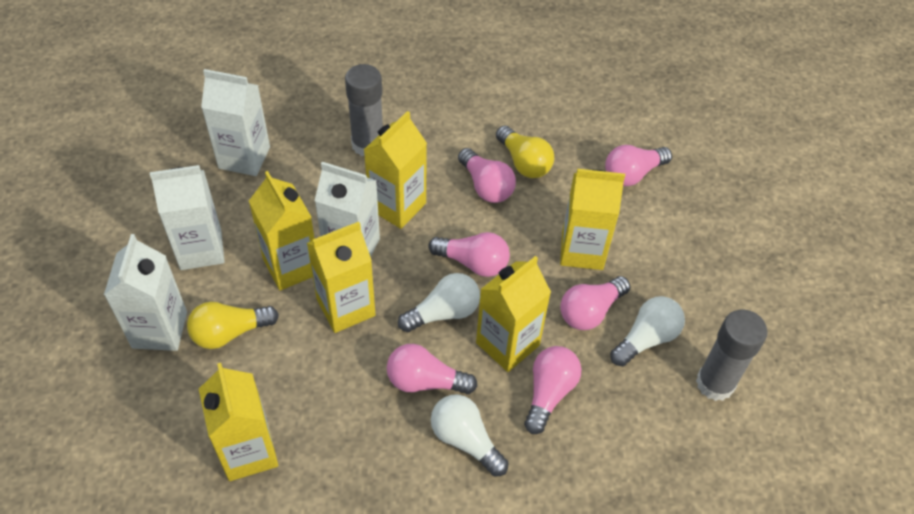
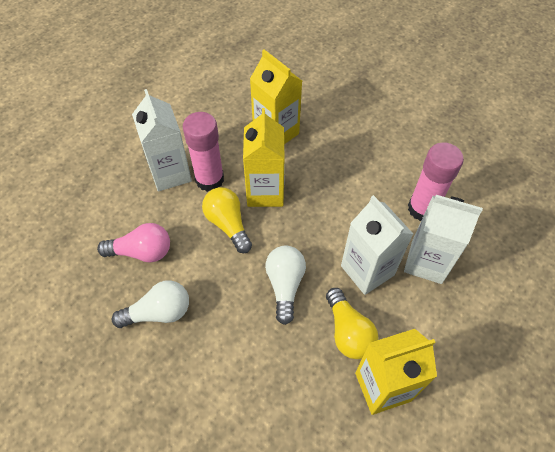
grey glue stick: [345,64,383,156] [696,310,768,401] = 2 -> none = 0
pink glue stick: none = 0 -> [183,112,224,192] [408,142,464,221] = 2
pink light bulb: [387,344,477,394] [428,232,510,277] [458,148,516,203] [524,346,581,434] [560,276,630,330] [605,145,672,186] = 6 -> [97,223,170,263] = 1
white carton: [104,234,187,351] [150,165,225,270] [201,69,270,176] [315,162,380,257] = 4 -> [132,89,192,191] [341,195,413,295] [404,195,483,284] = 3
white light bulb: [398,273,480,332] [431,394,509,477] [610,296,685,366] = 3 -> [112,280,189,328] [265,246,306,325] = 2
yellow carton: [199,363,278,481] [249,171,315,291] [307,222,376,333] [364,111,427,229] [476,256,551,372] [560,169,625,270] = 6 -> [243,108,284,207] [250,50,302,144] [355,329,437,415] = 3

